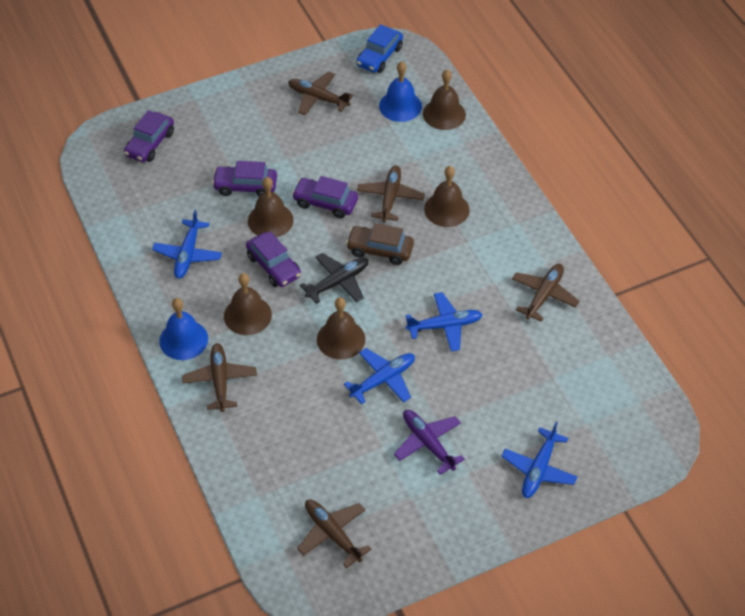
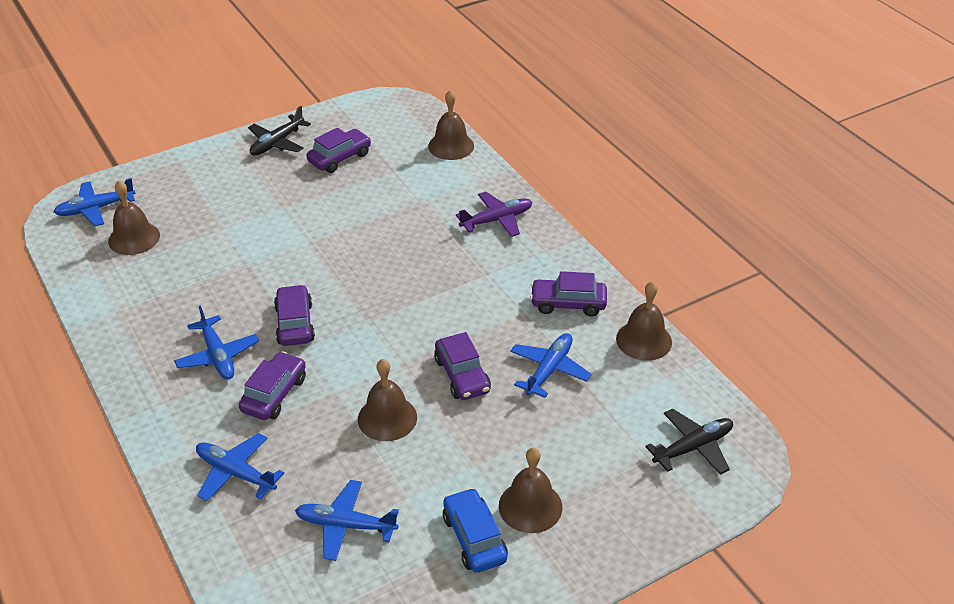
black plane: [300,253,368,304] = 1 -> [248,106,311,156] [645,409,733,475] = 2
blue bell: [159,298,208,360] [379,61,422,122] = 2 -> none = 0
blue plane: [152,210,222,279] [344,348,415,405] [406,292,483,352] [501,422,577,498] = 4 -> [54,178,136,226] [174,305,259,379] [196,433,284,501] [295,480,399,561] [510,333,592,398] = 5
brown car: [346,223,414,265] = 1 -> none = 0
brown plane: [182,343,257,412] [288,71,353,115] [297,500,371,568] [357,166,425,222] [512,264,580,322] = 5 -> none = 0
purple car: [124,110,174,162] [212,161,277,197] [246,231,301,287] [292,176,358,218] = 4 -> [239,351,306,420] [274,284,315,346] [306,128,371,173] [434,332,491,400] [530,271,607,316] = 5

